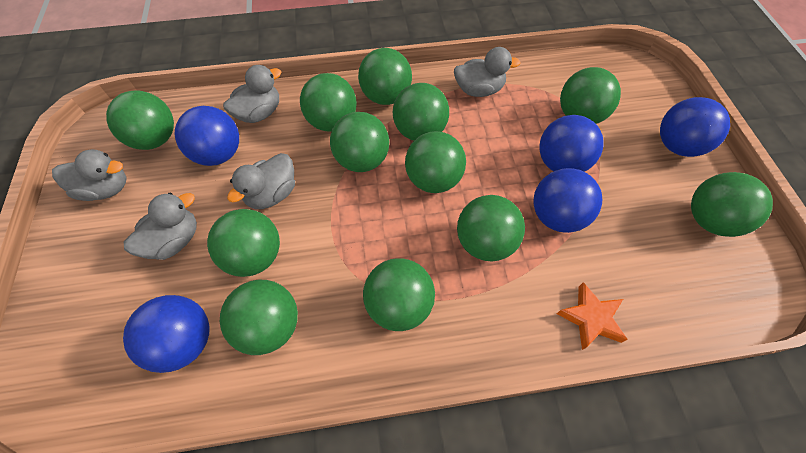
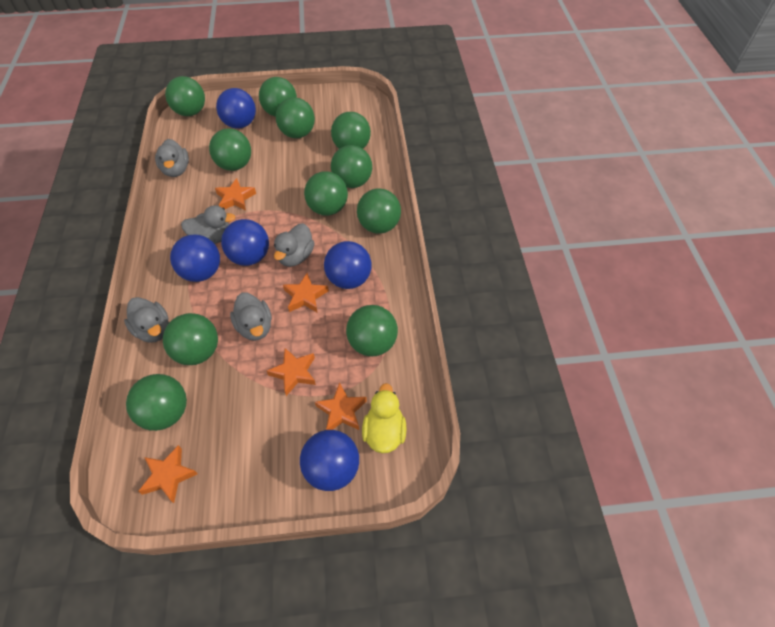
green ball: [106,90,174,150] [207,209,280,277] [220,280,298,355] [300,73,357,132] [330,112,389,172] [358,48,412,105] [363,258,435,331] [393,83,449,141] [405,131,466,193] [457,195,525,262] [560,67,621,124] [691,172,773,237] = 12 -> [126,374,187,431] [163,313,218,365] [165,76,205,116] [209,128,251,171] [259,77,297,117] [276,97,315,138] [304,171,348,216] [331,112,371,149] [331,145,372,188] [346,305,398,357] [357,188,401,234] = 11
orange star: [557,282,628,350] = 1 -> [138,445,198,503] [215,178,256,210] [267,348,316,396] [283,273,329,313] [315,382,367,430] = 5
yellow duck: none = 0 -> [362,383,406,453] = 1

